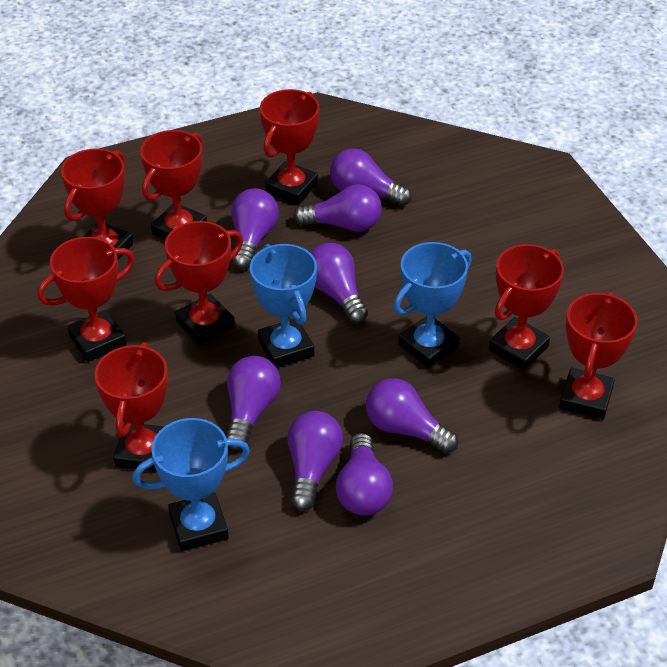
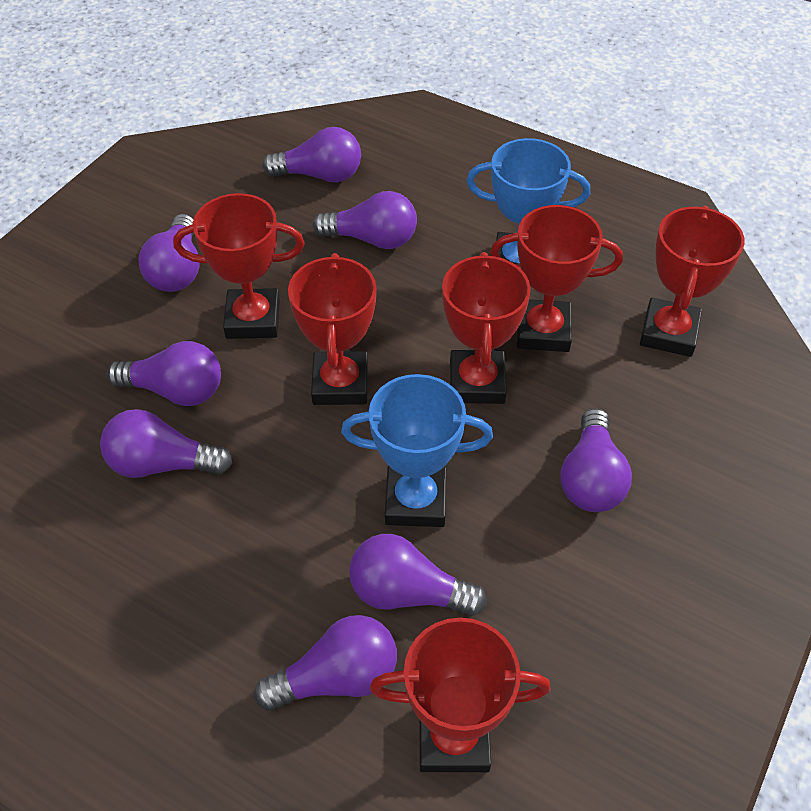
blue trophy: [132,418,250,551] [250,244,317,368] [393,242,472,368] = 3 -> [341,374,493,527] [466,138,590,265] = 2
red trophy: [37,237,135,362] [61,148,133,260] [94,342,168,472] [140,130,207,240] [155,221,243,345] [260,89,319,205] [489,244,564,370] [559,292,637,420] = 8 -> [173,193,304,339] [288,253,376,405] [370,618,551,772] [442,252,531,404] [490,205,623,352] [640,206,745,357] = 6

